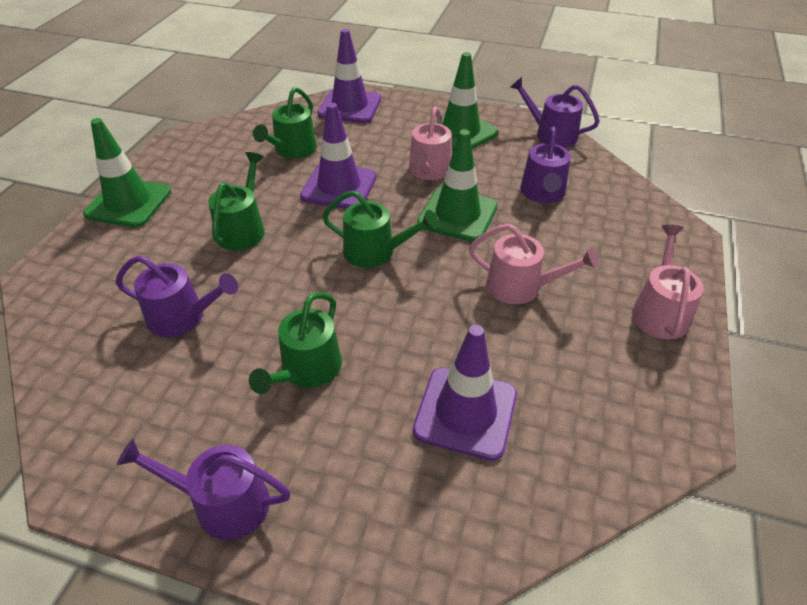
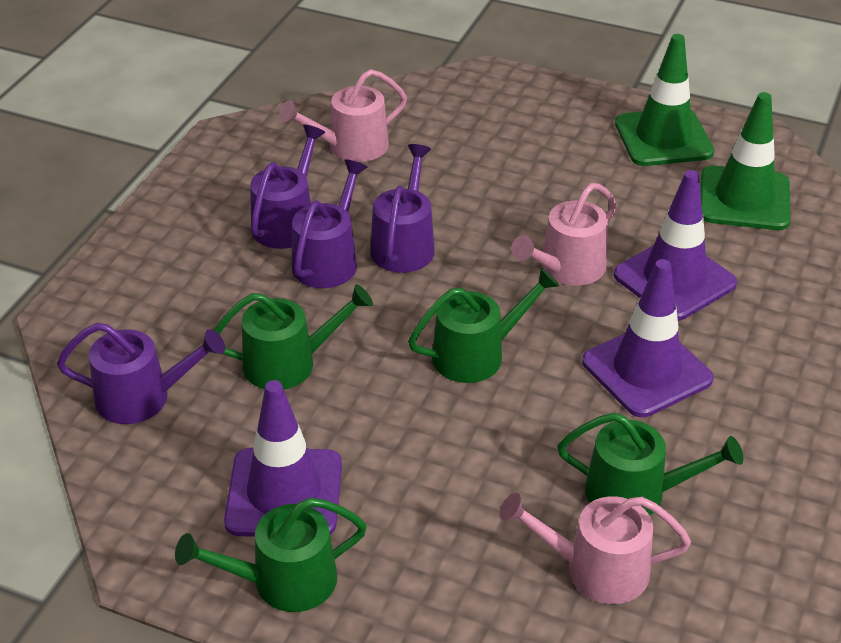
green traffic cone: [83,118,171,227] [417,129,498,242] [435,52,498,151] = 3 -> [615,34,714,166] [700,92,790,230] = 2

